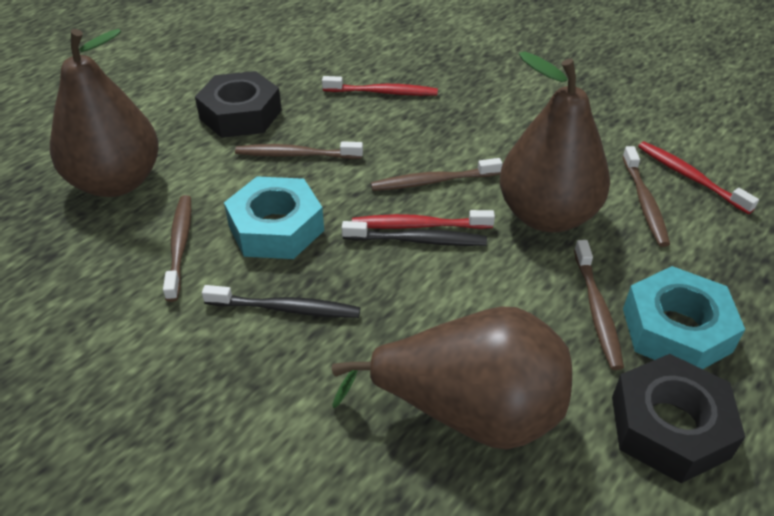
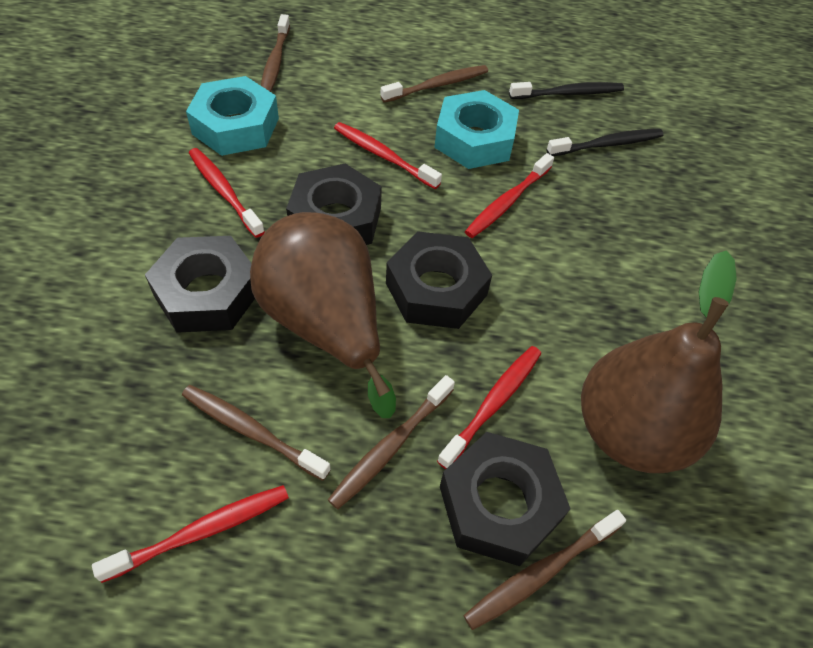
black nut: [195,71,282,138] [612,354,745,483] = 2 -> [145,236,255,333] [286,164,382,245] [386,231,492,329] [440,432,571,566] = 4
brown pear: [50,29,159,197] [332,307,572,449] [500,52,610,232] = 3 -> [250,212,396,418] [581,251,737,473] = 2
red toothbrush: [322,76,438,96] [352,210,495,229] [638,142,759,214] = 3 -> [92,485,289,583] [189,148,265,238] [334,122,442,189] [437,346,541,469] [465,153,554,238] = 5

